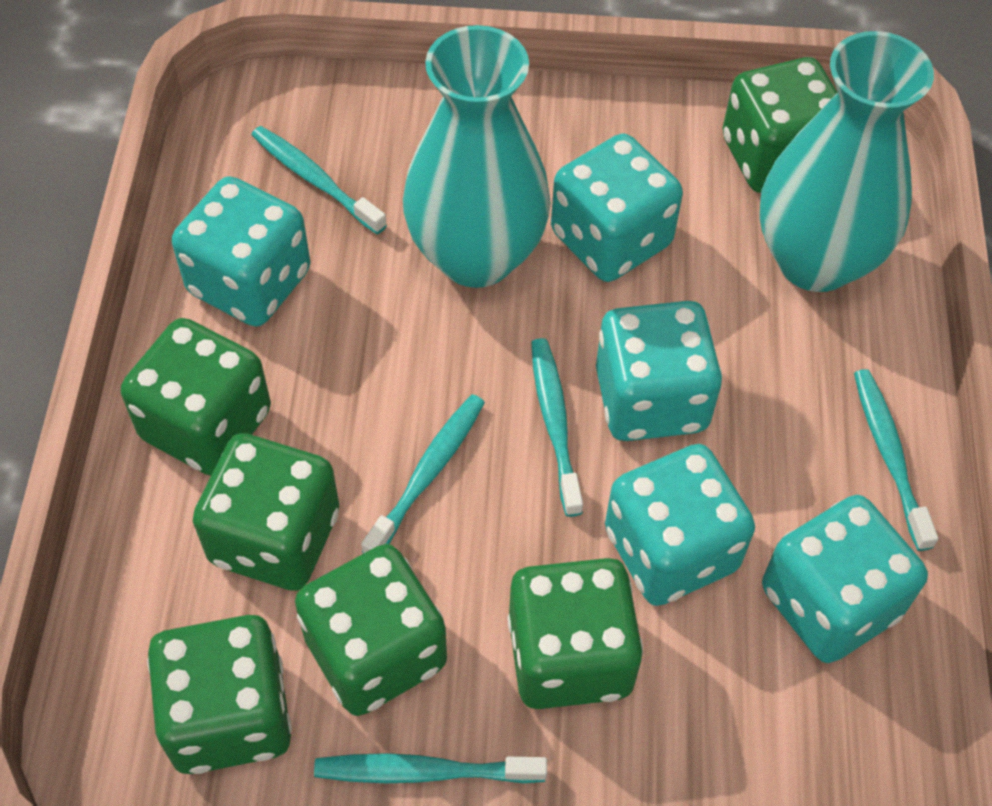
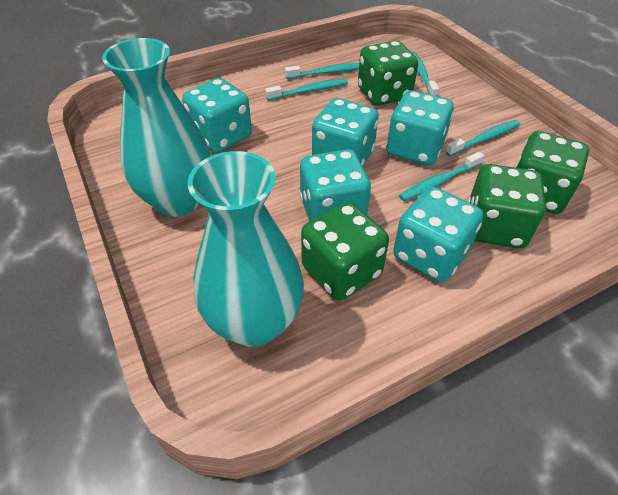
green dice: [121,318,271,476] [147,615,292,774] [193,433,339,591] [295,544,447,716] [508,558,643,709] [722,57,838,193] = 6 -> [301,202,389,300] [358,41,418,106] [468,164,546,248] [515,131,589,214] = 4

